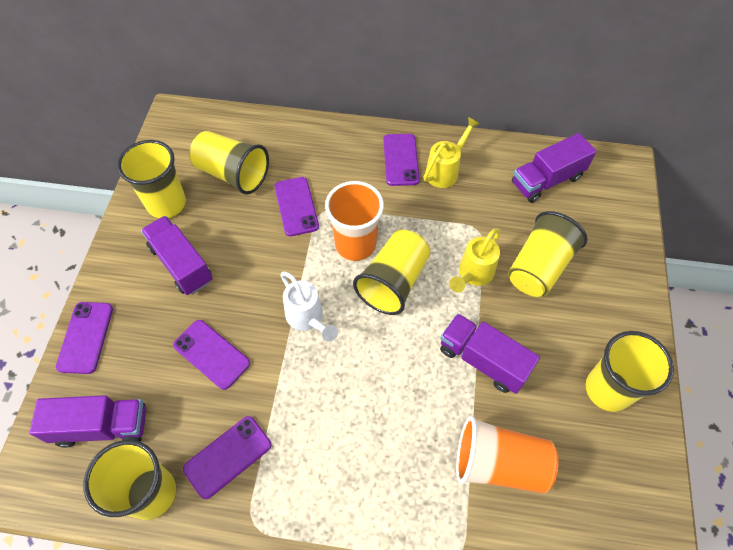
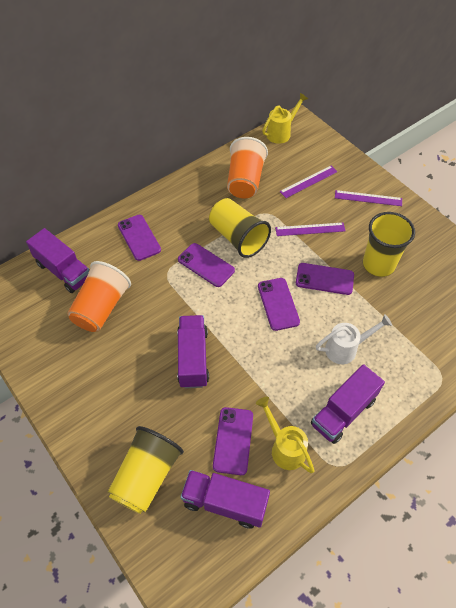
purple ruler: none = 0 -> [275,223,345,236] [280,166,338,198] [335,190,402,206] = 3
yellow cup: [83,440,176,520] [117,140,186,219] [190,131,269,195] [353,230,430,315] [508,211,588,297] [585,331,674,412] = 6 -> [108,426,184,514] [209,198,271,258] [363,212,415,277] = 3

